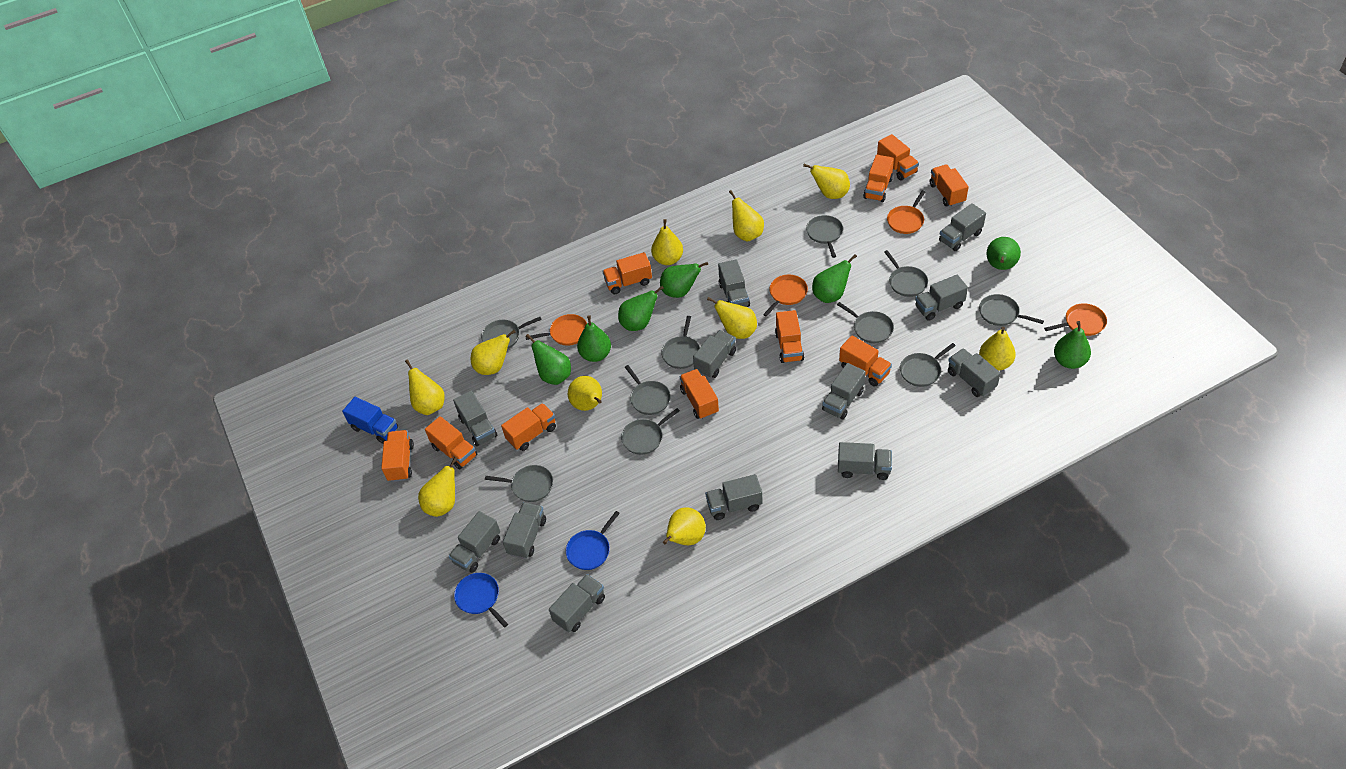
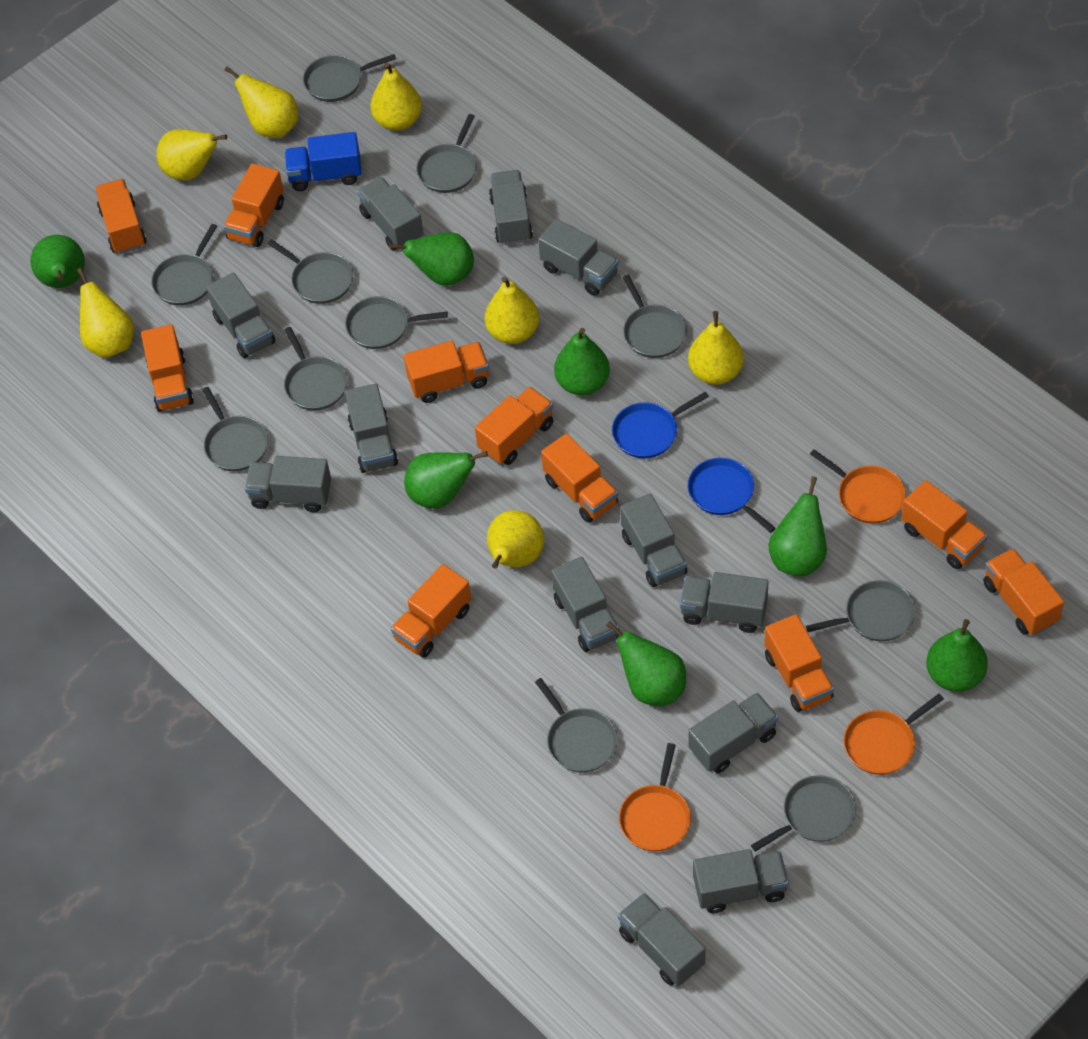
grey pan: [481,317,542,349] [485,465,553,502] [621,408,680,455] [625,365,671,415] [661,316,700,369] [806,215,843,258] [837,302,894,343] [884,250,928,297] [900,343,956,387] [979,294,1044,326] = 10 -> [151,224,217,306] [202,387,268,472] [268,239,353,304] [284,327,348,411] [303,54,396,102] [345,296,448,349] [416,114,477,193] [535,678,618,772] [622,275,687,358] [751,775,856,852] [806,580,916,641] = 11
orange pan: [525,314,587,346] [763,275,808,317] [887,190,925,234] [1044,303,1107,336] = 4 -> [619,743,691,851] [810,449,906,524] [844,694,944,775] = 3
yellow pear: [405,359,445,415] [418,457,458,517] [471,330,516,375] [568,376,602,411] [651,219,683,265] [663,507,706,545] [707,297,757,339] [729,190,764,242] [803,164,850,199] [979,327,1016,371] = 10 -> [77,268,134,358] [156,129,227,181] [224,66,298,138] [370,62,422,131] [485,276,539,344] [487,510,544,569] [688,311,744,385] = 7

